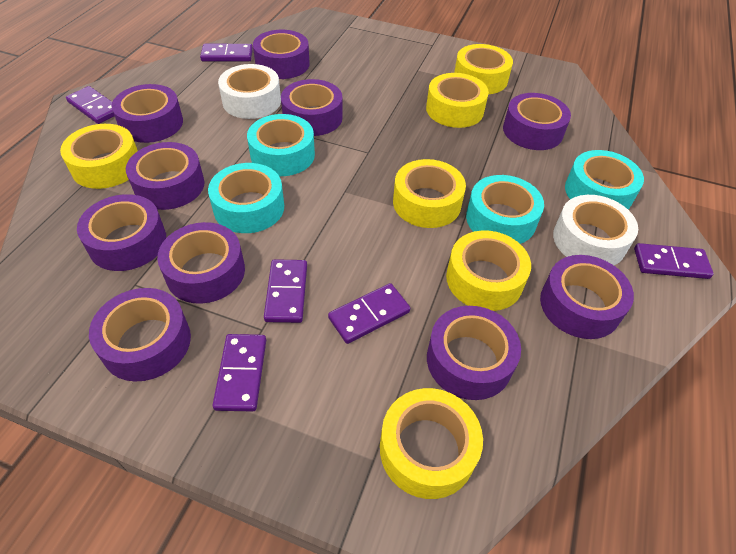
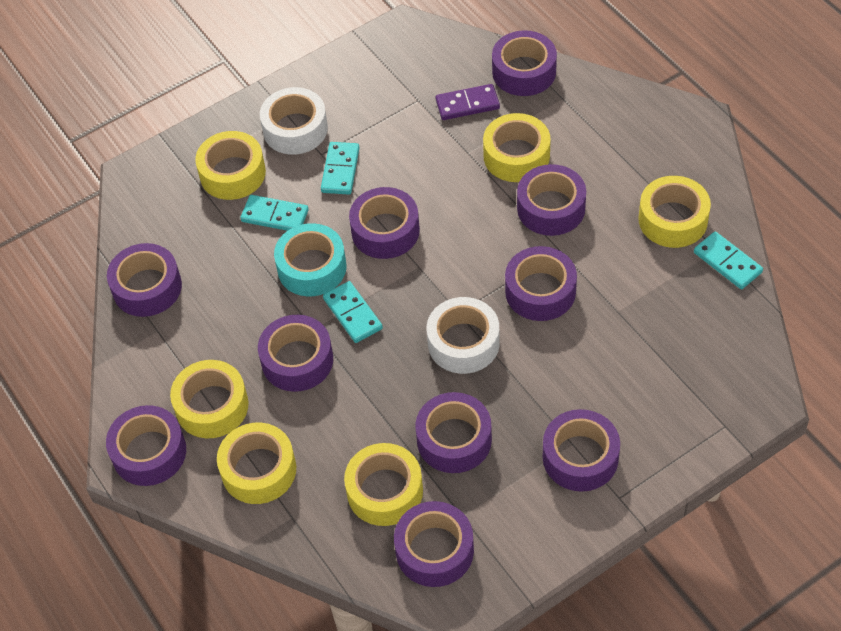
purple domino: [66,86,114,124] [200,44,253,61] [213,334,266,412] [264,259,307,323] [328,283,410,344] [634,243,714,279] = 6 -> [435,84,500,120] = 1
turquoise domino: none = 0 -> [240,195,309,231] [321,142,360,195] [323,281,383,343] [694,231,763,289] = 4
turquoise tape: [208,163,284,233] [247,114,315,176] [466,175,544,244] [565,150,644,209] = 4 -> [274,223,347,296] = 1

